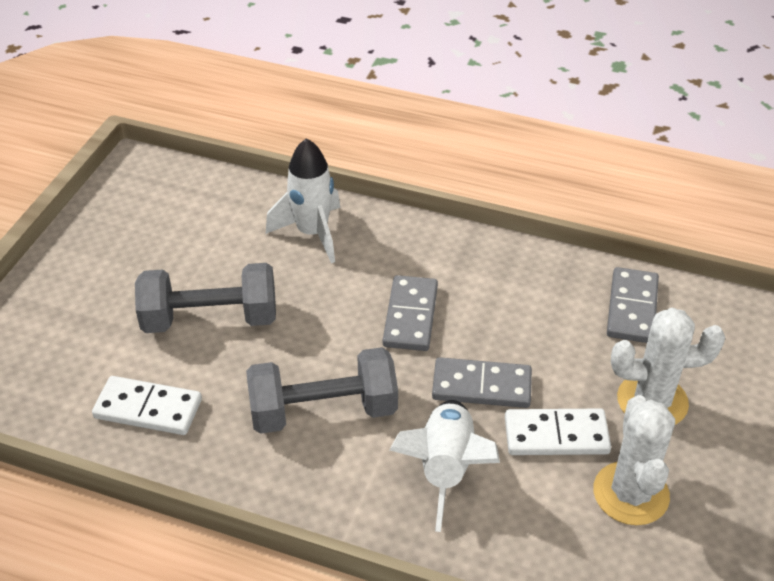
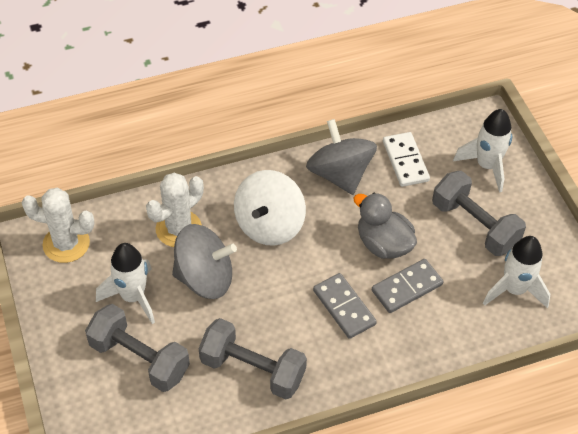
grey domino: [383,275,438,351] [432,357,532,408] [607,267,659,343] = 3 -> [313,273,377,339] [372,259,443,313] = 2
grey duck: none = 0 -> [353,193,417,259] = 1
grey dumbbell: [135,263,276,333] [246,347,398,434] = 2 -> [85,304,190,392] [199,318,307,399] [432,171,526,256] = 3
grey spinning top: none = 0 -> [172,224,237,299] [306,119,377,195] = 2
white domino: [92,376,202,435] [505,408,611,455] = 2 -> [383,132,430,187] = 1
white rocket: [266,138,341,263] [390,400,500,532] = 2 -> [96,243,155,324] [453,109,512,193] [483,236,550,308] = 3
white spinning top: none = 0 -> [234,170,306,246] = 1

